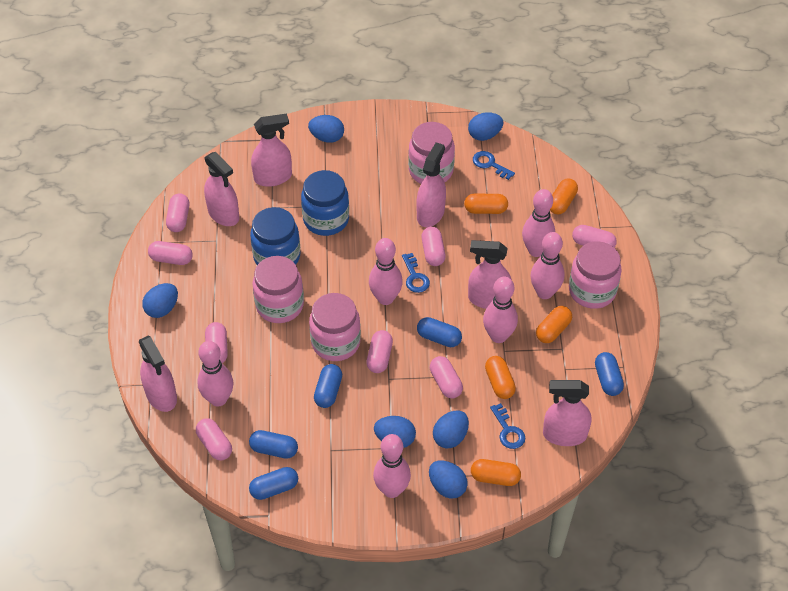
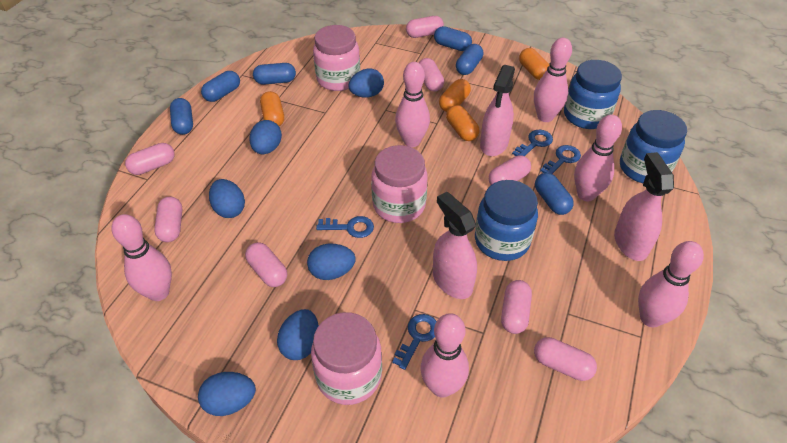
blue capsule: [249,430,298,459] [249,467,298,500] [314,364,342,408] [417,317,462,347] [595,352,624,396] = 5 -> [170,98,193,135] [201,71,240,102] [253,63,296,85] [434,26,472,51] [456,44,483,75] [535,173,574,215] = 6
blue jar: [250,207,300,265] [301,170,349,236] = 2 -> [475,180,538,261] [564,60,622,129] [620,110,687,183] = 3
blue key: [402,253,430,293] [473,151,515,180] [490,403,525,449] = 3 -> [316,216,374,238] [392,314,437,370] [512,130,553,156] [540,145,581,174] = 4
orange capsule: [464,194,508,214] [471,459,521,486] [485,356,516,399] [536,306,572,343] [550,178,578,214] = 5 -> [260,91,284,126] [439,79,471,112] [446,105,479,141] [519,48,549,80] = 4
pink jar: [252,256,304,323] [309,293,361,361] [408,122,455,184] [569,241,622,309] = 4 -> [311,312,382,405] [313,25,360,91] [371,145,428,223] = 3
pink spray bottle: [139,336,177,412] [204,152,239,226] [251,113,292,187] [417,142,446,227] [468,240,512,309] [543,380,592,446] = 6 -> [433,192,477,299] [480,65,515,156] [614,152,674,261] = 3

